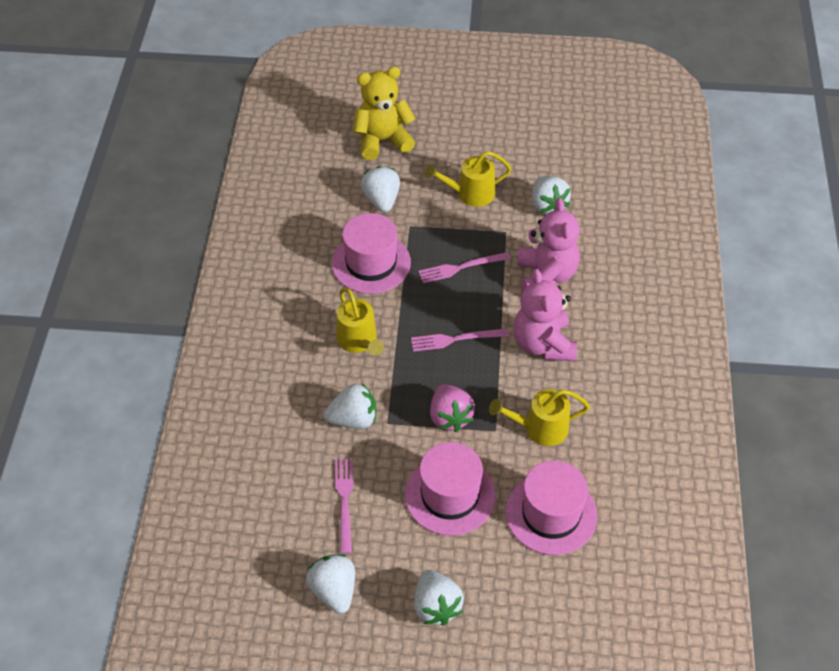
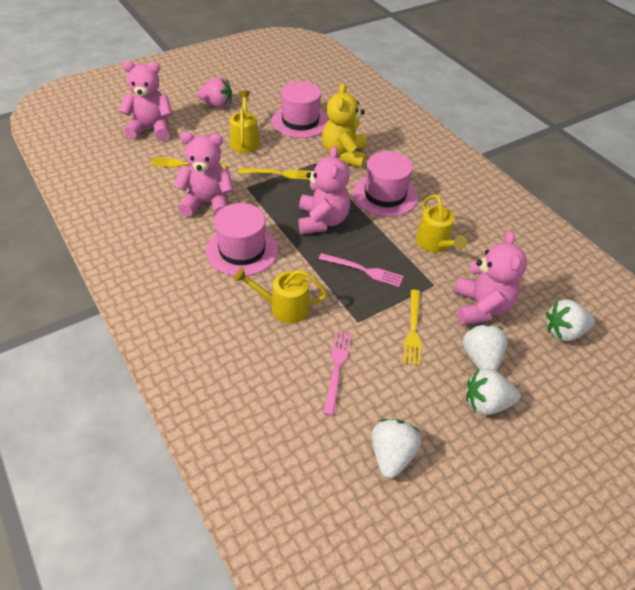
pink fork: [335,458,353,554] [411,328,509,352] [418,252,511,283] = 3 -> [319,253,404,287] [323,331,352,416] = 2
pink teddy bear: [513,269,577,361] [517,198,580,291] = 2 -> [119,60,173,141] [174,132,234,217] [298,146,350,234] [454,231,527,325] = 4
white strawberry: [306,554,355,614] [324,383,376,429] [360,166,400,212] [414,570,464,625] [532,176,571,215] = 5 -> [372,419,421,479] [462,324,508,371] [466,368,520,415] [546,299,595,341] = 4
yellow fork: none = 0 -> [151,157,226,169] [238,168,312,180] [403,290,421,366] = 3

